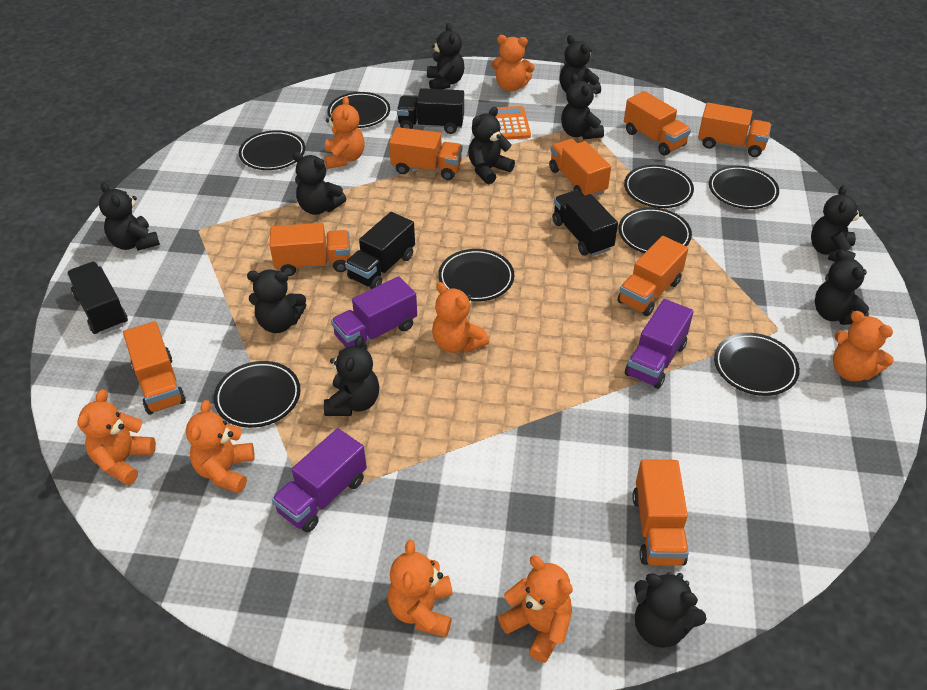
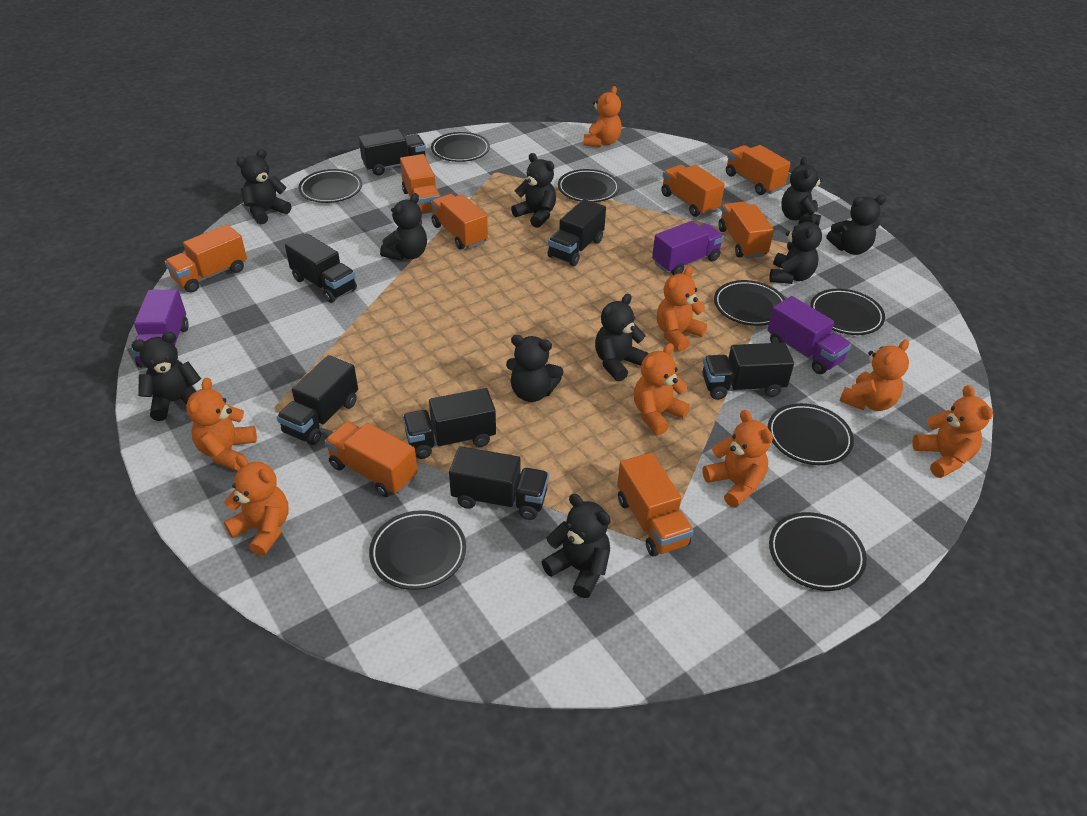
black teddy bear: [99,182,160,251] [247,269,306,333] [293,152,346,215] [324,336,379,416] [427,23,464,89] [468,107,515,184] [560,35,601,94] [561,74,604,140] [634,572,706,648] [811,185,863,262] [815,249,869,325] = 11 -> [132,332,201,421] [236,149,292,224] [380,193,427,261] [506,335,564,402] [511,153,556,228] [542,494,611,598] [595,294,648,381] [769,214,822,284] [781,156,823,226] [827,195,886,255] = 10
black truck: [67,262,128,334] [345,212,415,289] [397,88,464,134] [552,190,618,256] = 4 -> [277,355,358,445] [285,233,357,303] [359,129,426,176] [403,388,496,459] [449,446,549,520] [547,199,606,266] [702,342,794,400] = 7
orange calculator: [496,106,531,140] = 1 -> none = 0

